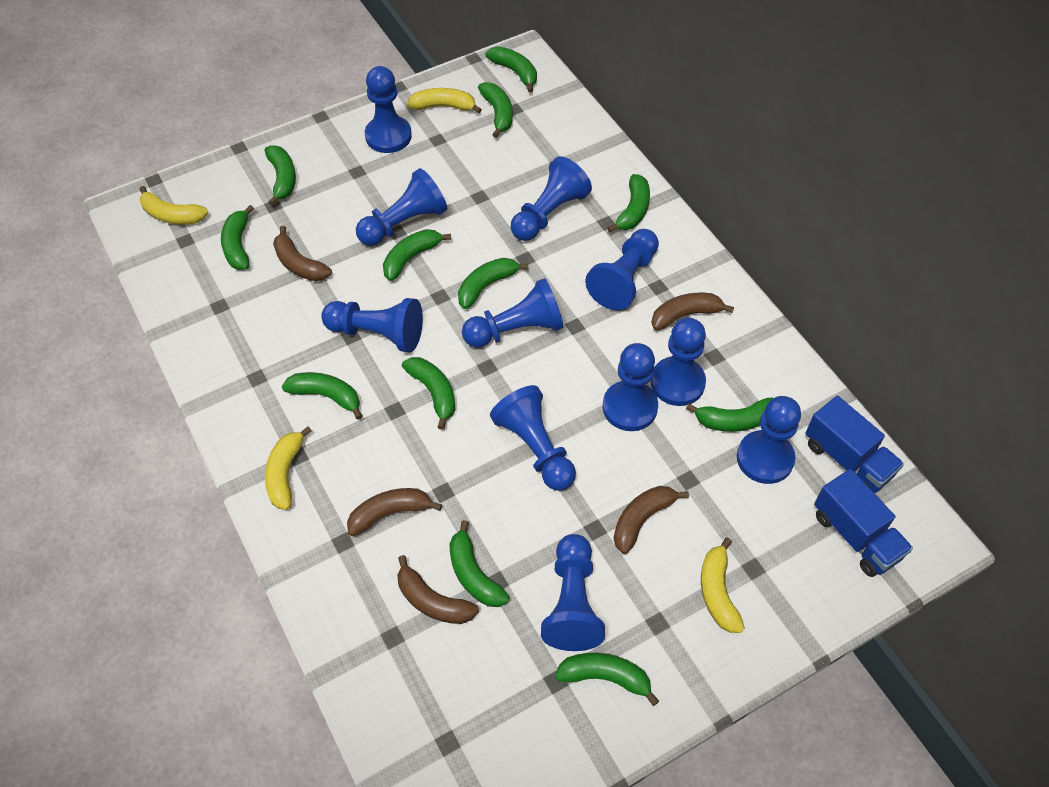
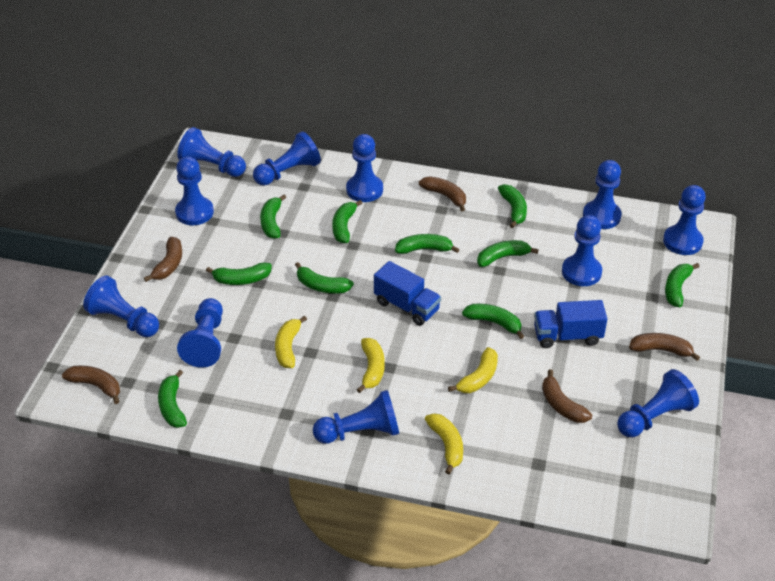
green banana: [221,205,254,270] [265,145,296,206] [282,372,362,420] [383,229,451,281] [402,357,455,430] [449,520,509,607] [458,258,528,309] [478,82,513,138] [486,47,537,92] [555,653,659,706] [607,174,650,232] [686,398,773,432] = 12 -> [158,370,187,428] [206,262,272,285] [260,194,286,239] [295,262,354,294] [332,200,362,243] [395,234,460,254] [462,304,524,339] [477,240,538,267] [498,184,527,228] [665,263,700,307] = 10

